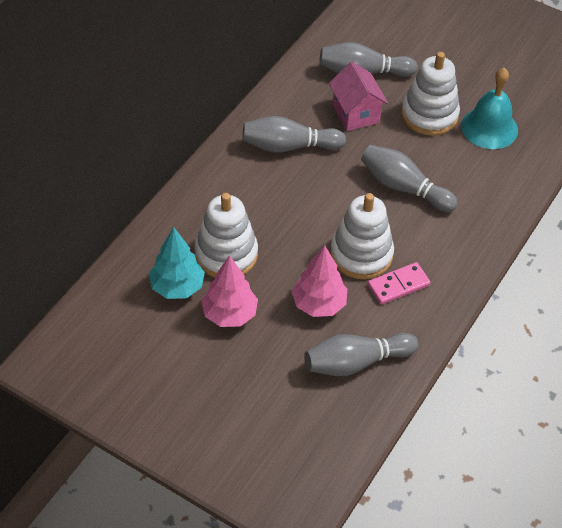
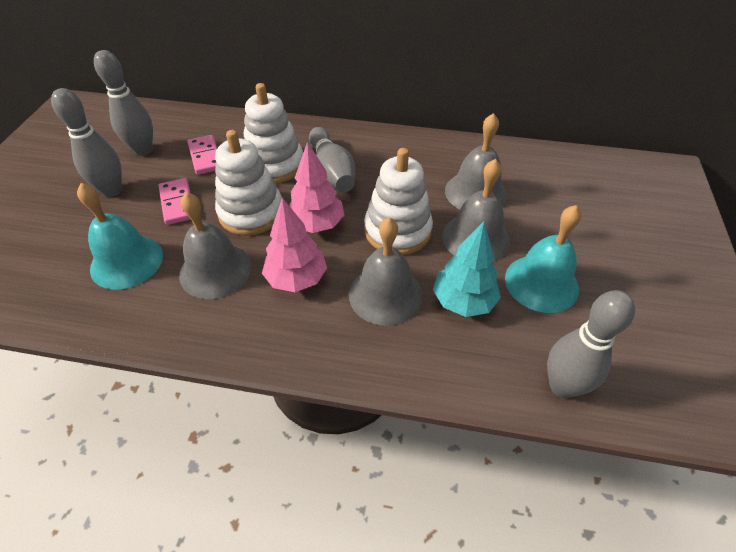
grey bell: none = 0 -> [179,192,252,299] [349,217,423,326] [442,159,510,262] [445,113,507,210] = 4
pink domino: [368,262,431,305] = 1 -> [159,178,190,225] [188,135,217,175] = 2
pink house: [329,62,388,131] = 1 -> none = 0
turquoise bell: [461,68,518,149] = 1 -> [77,183,163,290] [505,205,581,313] = 2

